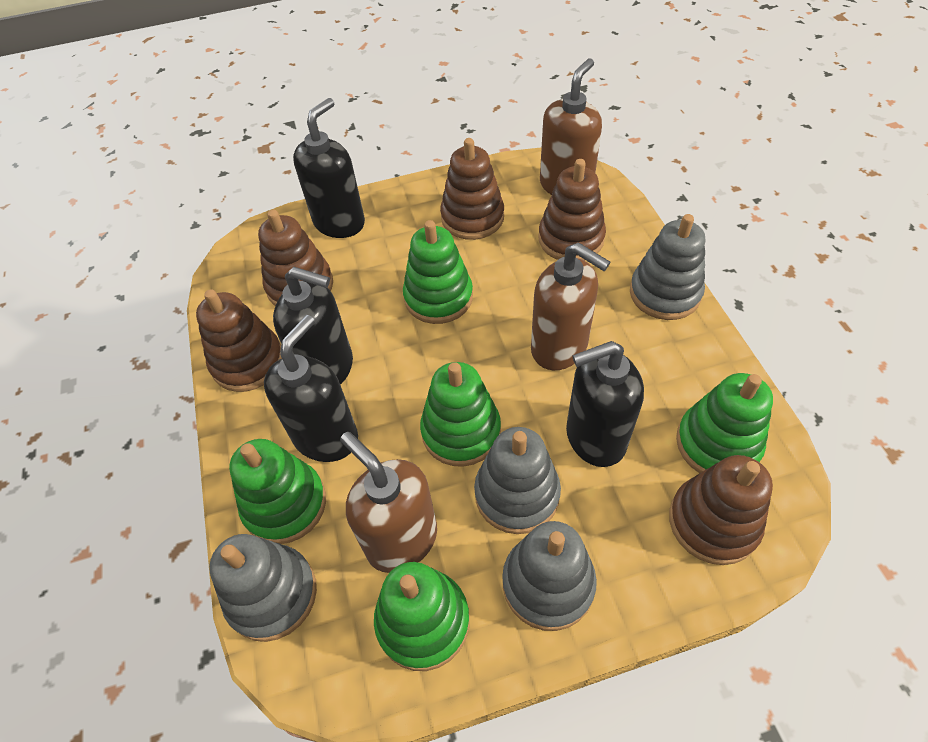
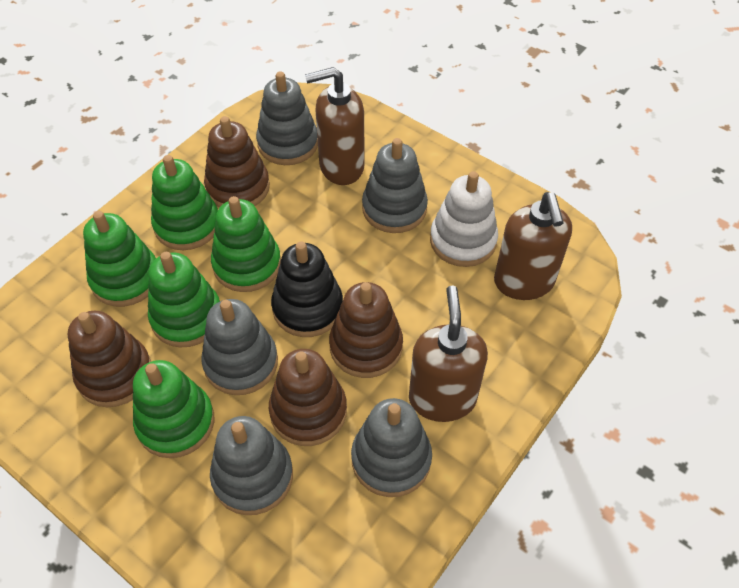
black soap dispenser: [264,315,358,462] [273,267,353,385] [293,98,365,238] [566,341,644,467] = 4 -> none = 0
black stacking toy: none = 0 -> [271,241,343,337] = 1
brown stacking toy: [196,289,282,392] [258,210,333,306] [440,138,504,240] [538,159,606,261] [669,455,773,565] = 5 -> [68,311,151,407] [204,116,270,208] [269,349,347,446] [329,282,403,378] = 4
grey stacking toy: [209,534,317,642] [474,427,561,534] [502,521,597,631] [630,214,705,320] = 4 -> [201,299,278,395] [210,416,293,515] [256,71,318,165] [351,398,432,497] [362,138,428,233] = 5
white stacking toy: none = 0 -> [430,171,498,267] = 1

